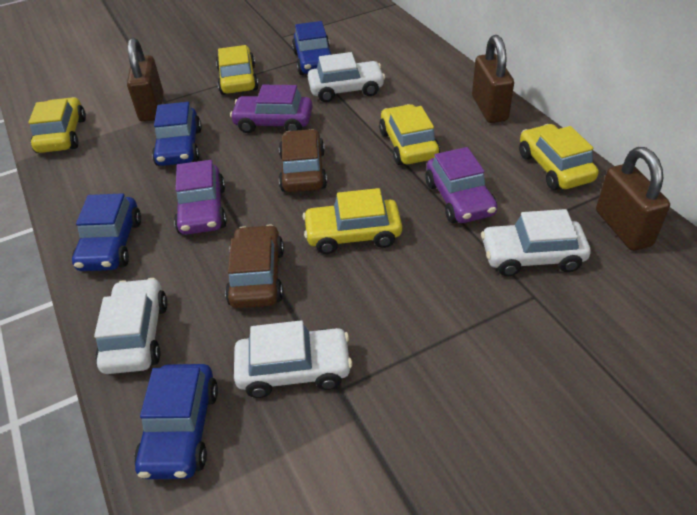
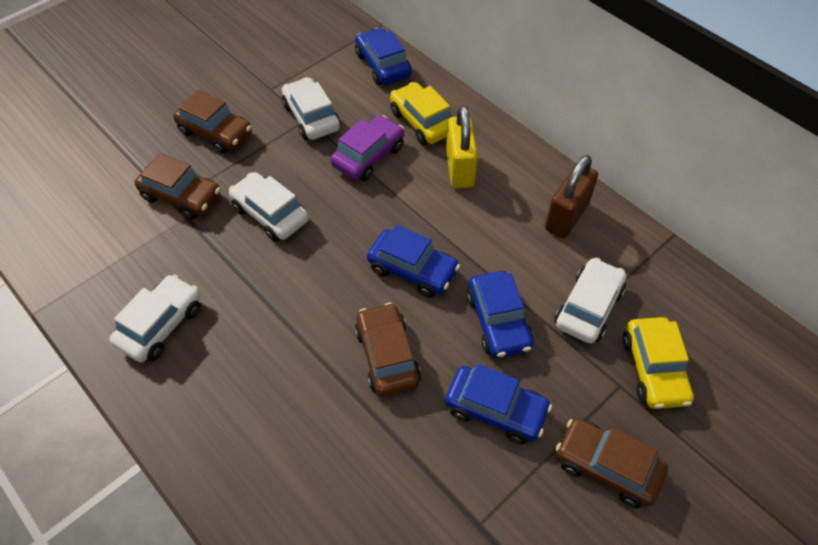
brown car: [225,224,284,308] [279,129,327,192] = 2 -> [135,153,221,219] [173,90,252,154] [355,302,421,396] [556,418,668,508] = 4
brown padlock: [127,38,163,122] [472,35,514,123] [596,147,670,251] = 3 -> [545,155,598,238] = 1
purple car: [174,160,227,235] [230,85,313,133] [425,147,497,223] = 3 -> [330,115,404,181] = 1
yellow car: [28,97,86,153] [216,45,259,95] [302,188,402,254] [379,104,440,165] [519,124,599,190] = 5 -> [390,82,453,145] [623,317,694,409] = 2
yellow padlock: none = 0 -> [446,105,478,189] = 1

